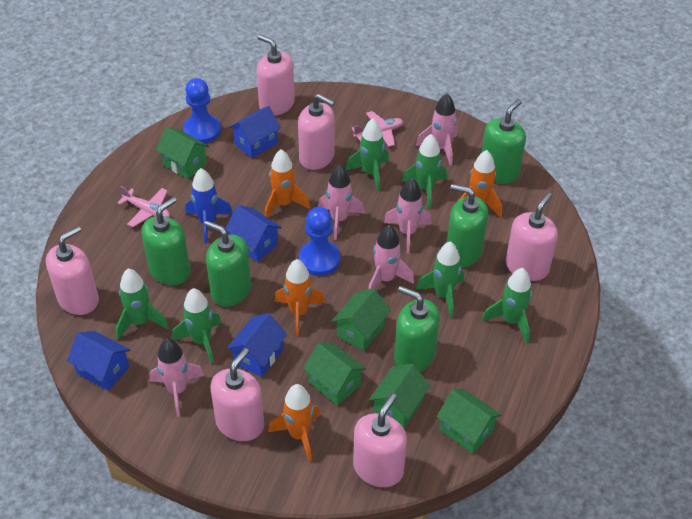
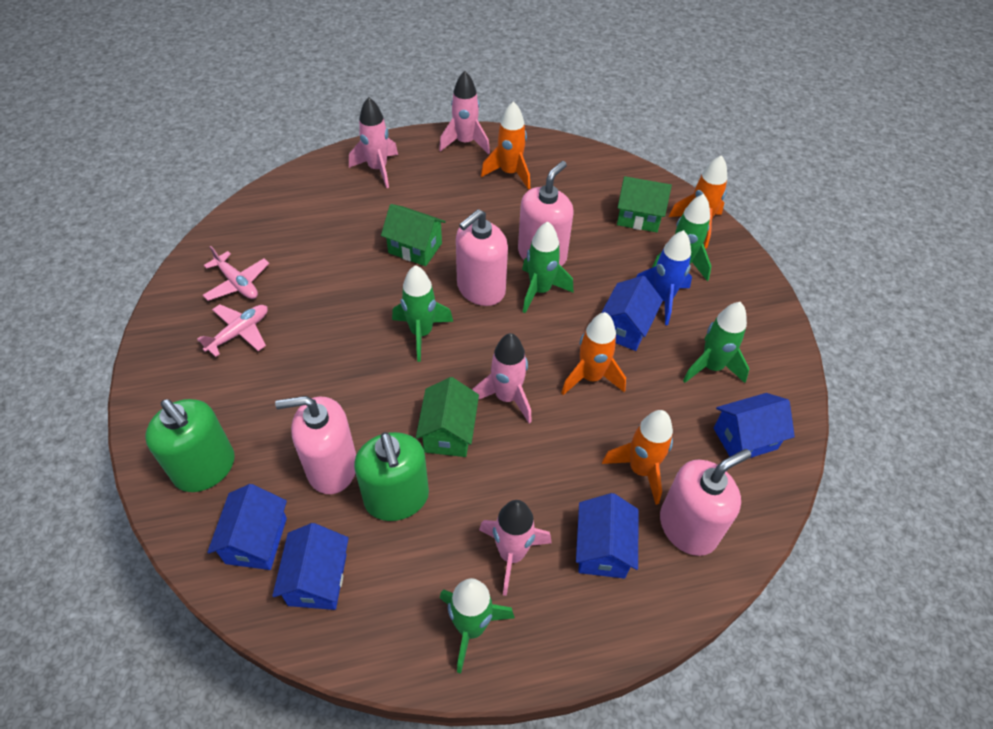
blue house: [67,331,130,391] [225,205,282,262] [227,313,287,377] [229,106,281,158] = 4 -> [207,484,287,570] [272,523,349,610] [576,493,639,579] [601,276,663,351] [714,393,795,458] = 5
blue pawn: [183,78,221,143] [299,207,341,276] = 2 -> none = 0
green house: [156,127,209,179] [303,343,366,405] [332,288,391,351] [369,364,431,429] [436,388,501,454] = 5 -> [381,204,446,266] [416,377,479,457] [617,176,672,232] = 3
green rocket: [116,268,169,340] [172,288,221,364] [346,119,389,192] [401,134,447,208] [416,241,464,318] [482,268,532,343] = 6 -> [392,265,453,362] [440,578,515,674] [522,221,574,313] [652,194,711,281] [683,302,749,383] = 5
green soap dispenser: [141,197,190,285] [204,221,251,307] [394,286,440,372] [447,184,488,267] [481,99,526,184] = 5 -> [145,399,235,492] [354,432,429,521] = 2
pink rocket: [150,338,204,417] [318,165,365,240] [369,225,414,289] [384,178,432,254] [416,93,457,166] = 5 -> [349,97,398,188] [439,71,490,154] [472,333,532,423] [479,500,552,596] = 4
pink soap dispenser: [46,226,99,315] [210,348,264,441] [257,35,295,116] [298,94,335,170] [353,393,407,487] [506,193,558,281] = 6 -> [275,396,356,494] [456,209,508,306] [518,161,574,266] [660,449,751,556] = 4

